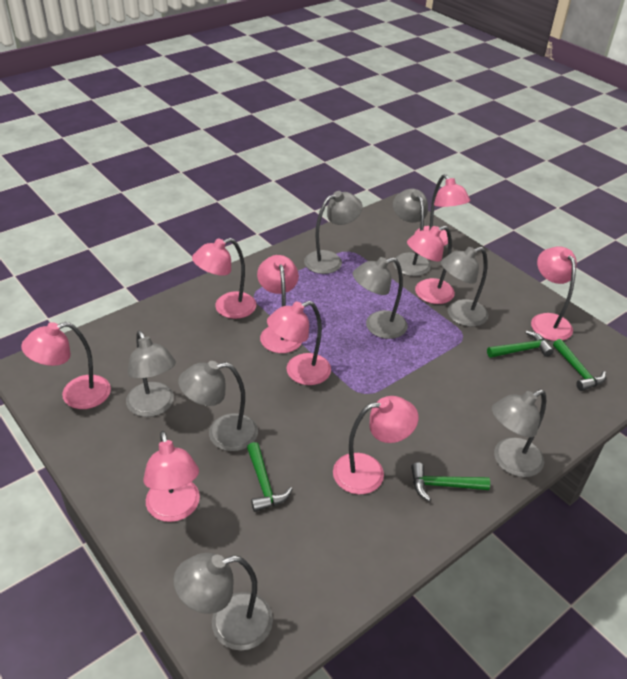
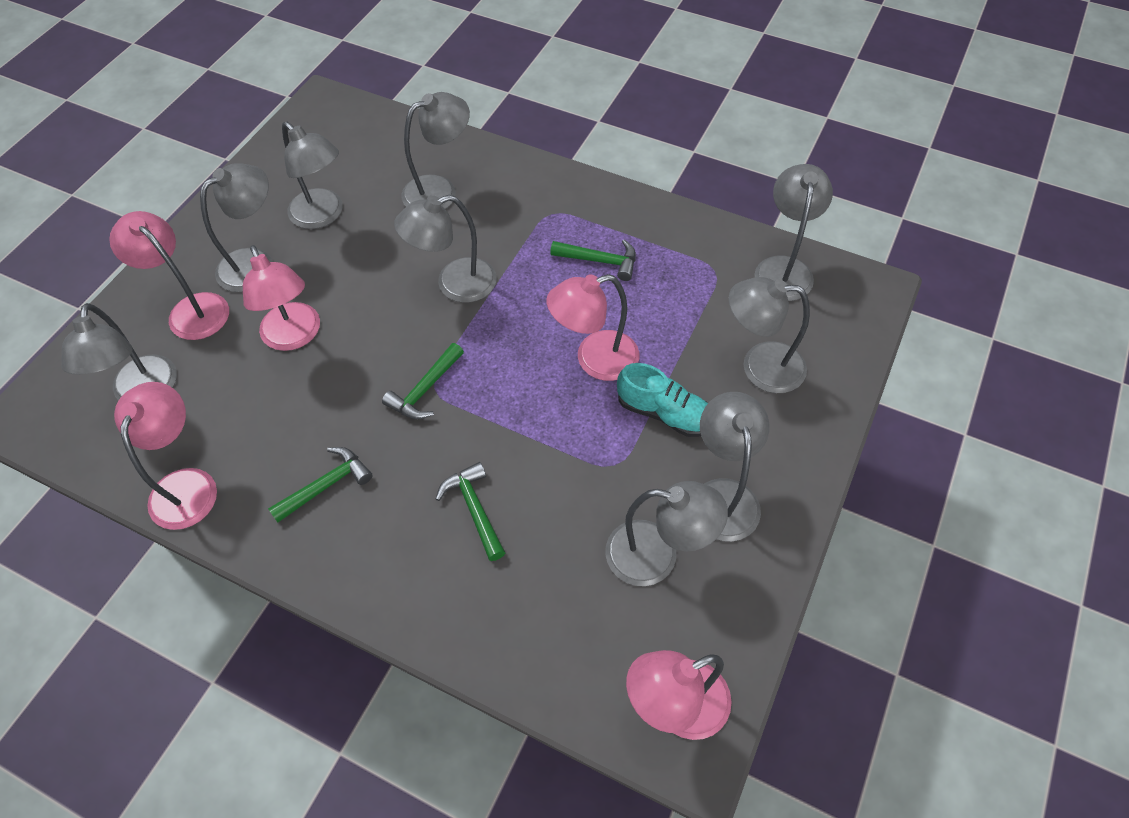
grey lamp: [126,331,176,417] [173,553,273,651] [178,361,258,451] [304,191,363,274] [353,257,408,339] [393,189,431,276] [441,247,488,327] [492,390,546,477] = 8 -> [61,303,177,400] [200,163,273,292] [282,122,343,229] [394,195,497,303] [401,92,470,209] [605,481,728,586] [700,392,769,541] [728,277,810,393] [754,164,833,301] = 9
pink lamp: [21,322,111,409] [143,431,200,522] [192,238,256,319] [257,255,302,353] [267,301,331,385] [333,396,418,494] [407,226,455,304] [415,174,470,246] [531,246,577,341] = 9 -> [109,211,229,340] [114,382,217,530] [243,245,320,351] [546,274,639,381] [626,650,732,740] = 5
turquoise shoe: none = 0 -> [617,363,708,437] = 1

